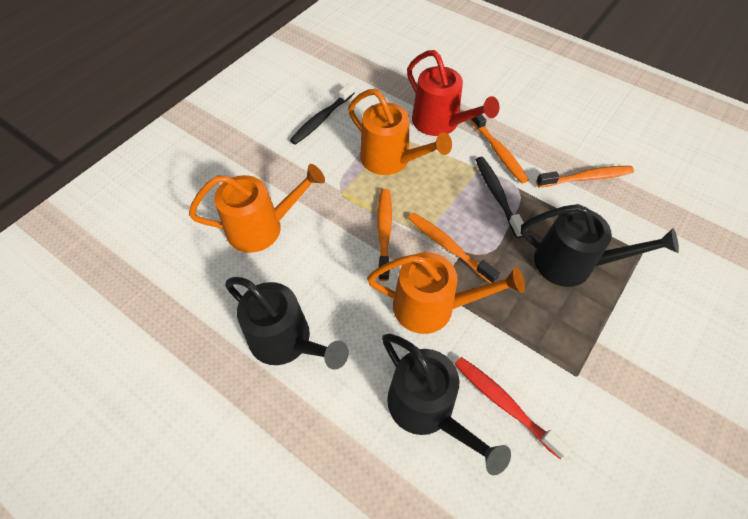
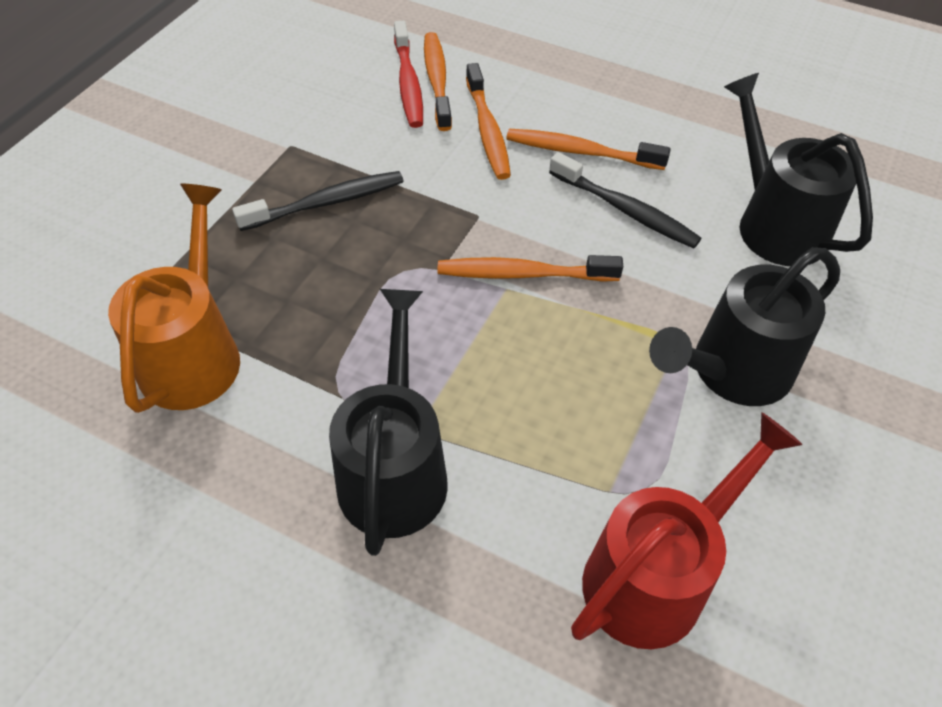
orange watering can: [189,164,325,253] [348,89,452,175] [367,252,525,334] = 3 -> [108,184,240,413] = 1

